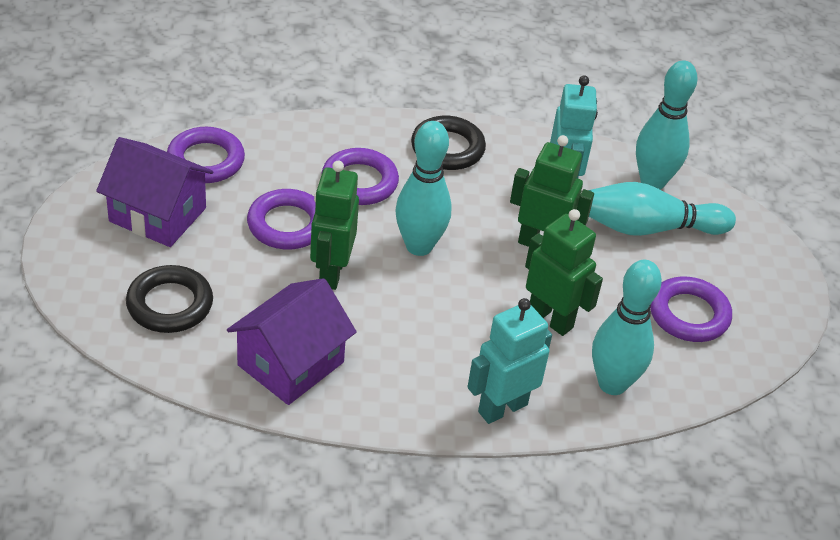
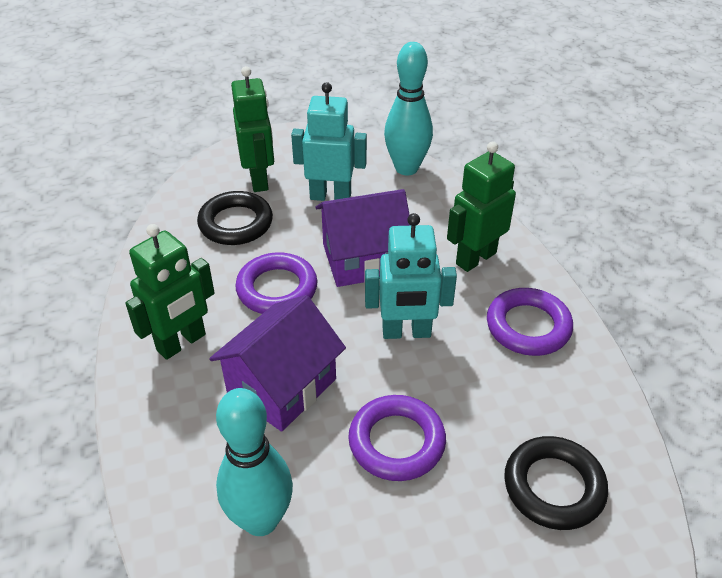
purple ring: [167,127,245,183] [247,189,316,249] [321,148,399,205] [650,276,732,342] = 4 -> [235,252,317,314] [348,395,446,481] [487,288,573,356] = 3
turquoise bowling pin: [395,121,452,256] [589,182,736,236] [592,260,662,395] [636,60,698,189] = 4 -> [216,388,293,536] [384,42,433,175] = 2

